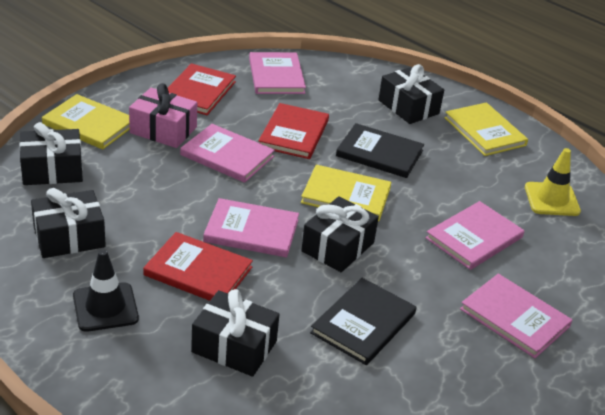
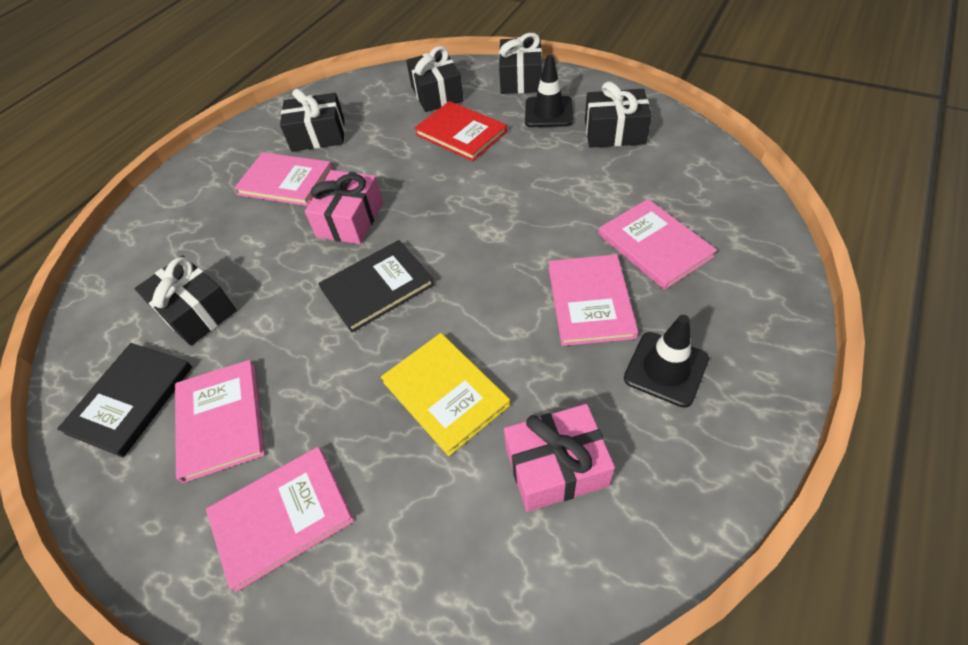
black traffic cone: [73,249,139,332] = 1 -> [525,55,573,127] [624,315,709,408] = 2
pink gift: [129,83,197,148] = 1 -> [305,170,383,244] [504,404,615,512] = 2
red book: [143,232,253,301] [168,63,236,115] [258,103,329,159] = 3 -> [414,101,507,161] = 1
yellow book: [42,94,130,150] [301,165,391,222] [444,102,528,156] = 3 -> [381,333,510,456] = 1
yellow traffic cone: [525,148,581,216] = 1 -> none = 0

